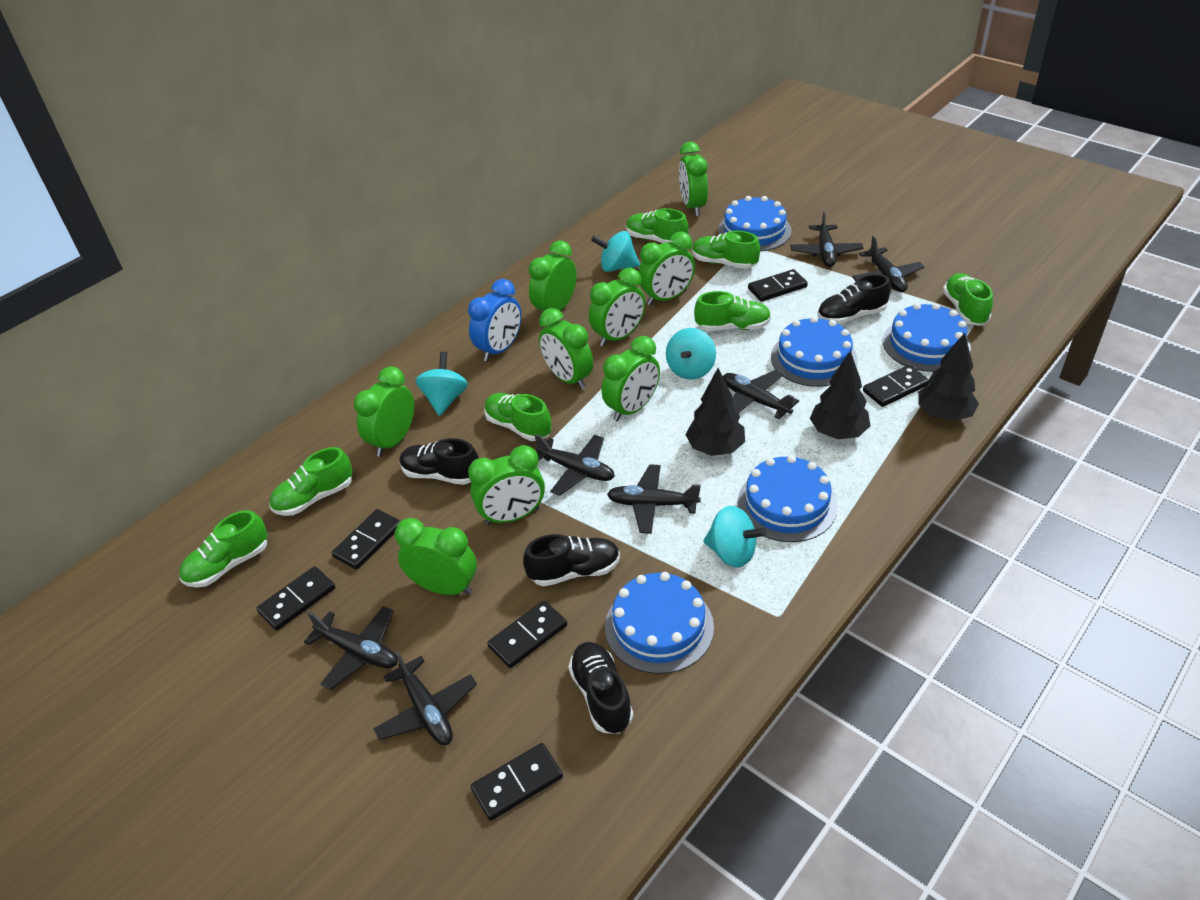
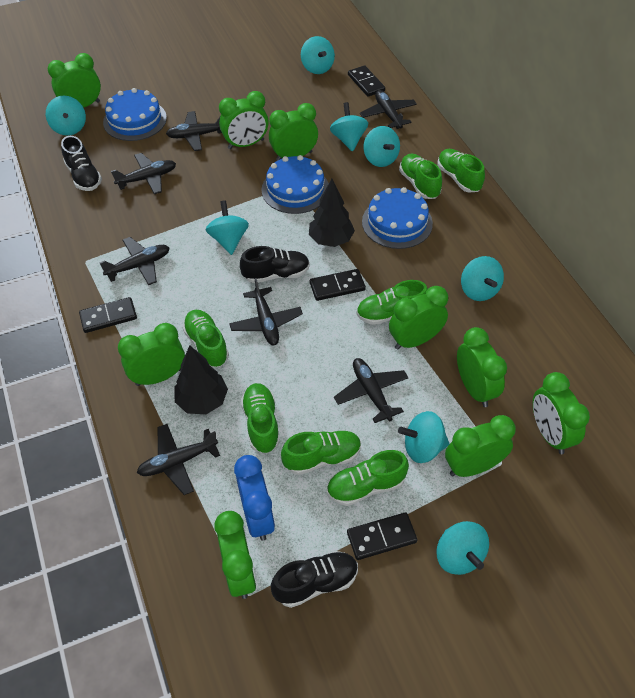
black domino: [256,566,335,631] [332,509,401,570] [471,743,563,821] [487,601,567,668] [748,269,808,302] [863,365,929,407] = 6 -> [79,297,137,333] [310,269,366,301] [347,512,417,560] [348,65,385,97] = 4
black shoe: [400,438,479,485] [523,534,620,587] [568,642,633,734] [818,274,891,324] = 4 -> [61,136,102,191] [240,246,310,283] [271,551,358,608] = 3
black tree: [685,368,745,456] [810,351,870,439] [918,333,979,421] = 3 -> [175,345,228,414] [309,179,355,247] = 2
blue cake: [605,572,714,674] [718,196,792,251] [737,455,838,542] [771,316,858,387] [883,303,971,372] = 5 -> [103,88,167,141] [261,155,329,214] [362,187,433,249] = 3
turquoise spinning top: [415,352,468,416] [591,231,640,272] [666,328,716,380] [703,506,767,567] = 4 -> [46,96,86,136] [206,201,249,255] [301,36,335,74] [330,102,368,152] [363,126,400,167] [398,411,450,463] [436,521,489,575] [461,256,504,301] = 8

